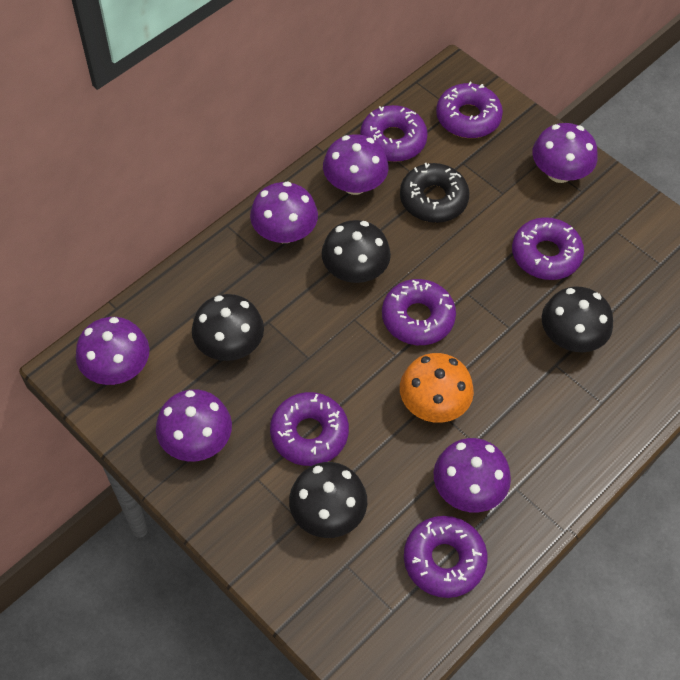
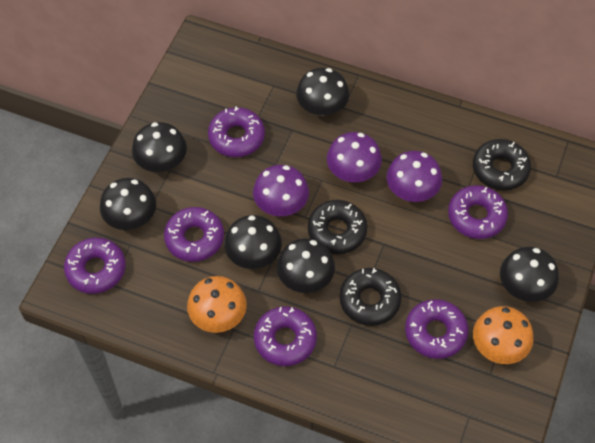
black donut: [400,163,469,223] = 1 -> [308,200,367,254] [340,268,402,326] [473,139,531,190] = 3
black mushroom: [192,294,264,361] [289,462,367,538] [321,220,391,283] [542,286,613,352] = 4 -> [100,178,156,230] [132,122,187,172] [224,215,282,269] [277,238,335,293] [296,68,349,116] [500,247,559,302] = 6
orange mushroom: [400,353,474,423] = 1 -> [187,276,247,333] [473,306,534,364] = 2
purple mushroom: [76,317,149,385] [156,389,232,461] [250,181,318,243] [323,134,389,195] [434,438,511,512] [532,123,597,183] = 6 -> [253,165,309,216] [327,132,382,182] [387,151,442,202] = 3

